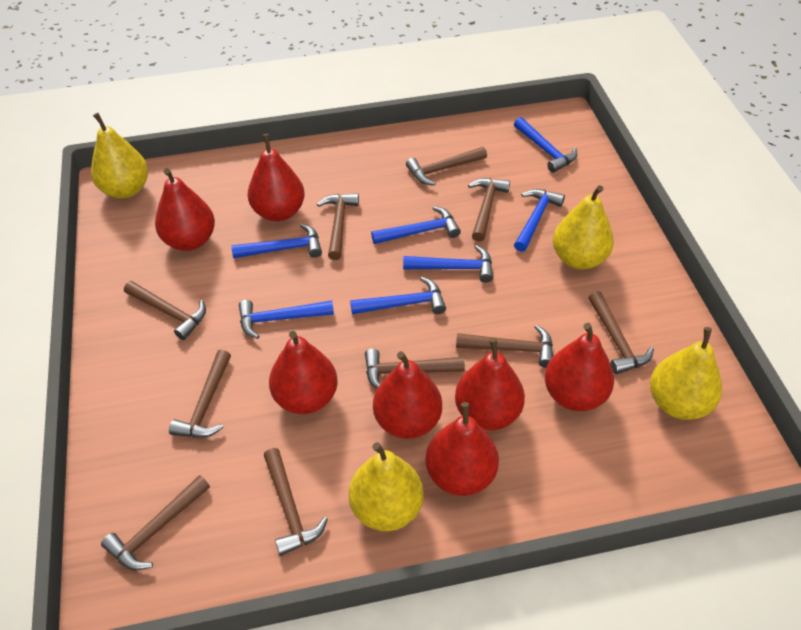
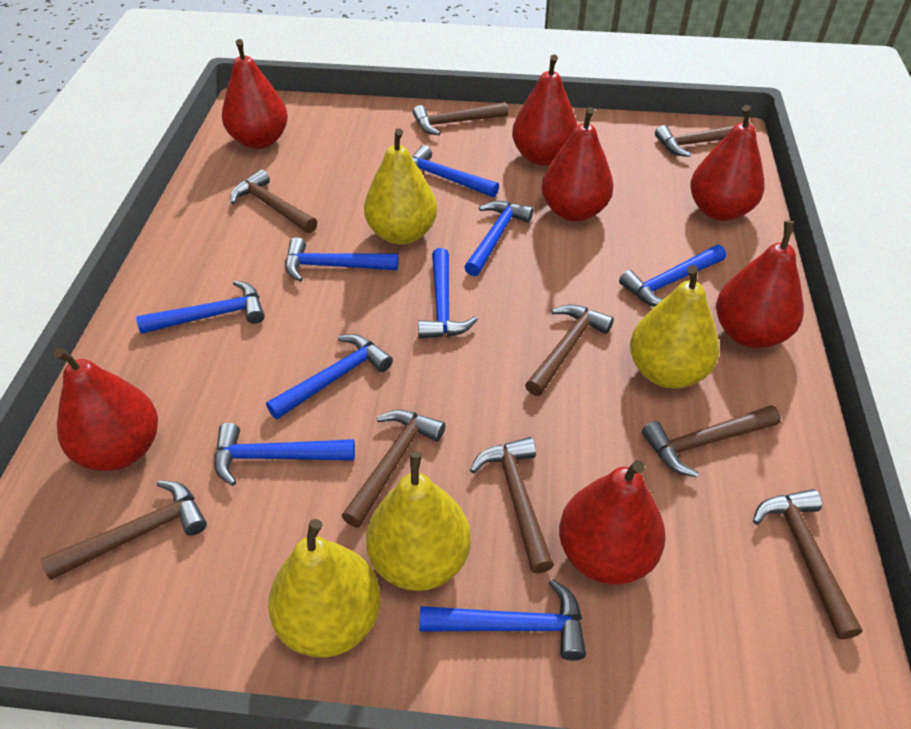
blue hammer: [231,224,322,258] [239,300,334,339] [350,277,446,314] [371,206,461,244] [403,245,493,283] [514,117,577,173] [514,189,565,252] = 7 -> [136,280,265,334] [214,423,355,486] [266,334,393,419] [285,237,398,282] [412,145,499,197] [418,248,478,339] [419,579,586,661] [464,201,533,276] [619,245,726,307] = 9
brown hammer: [101,475,210,570] [124,281,206,340] [169,350,231,438] [264,448,328,556] [317,193,359,260] [365,349,465,389] [406,147,487,185] [456,325,553,368] [468,178,510,242] [588,291,654,374] = 10 -> [41,480,207,580] [230,169,317,233] [342,410,445,527] [413,102,508,135] [470,437,554,574] [525,304,614,396] [642,405,781,478] [655,122,753,157] [753,489,862,640] = 9

